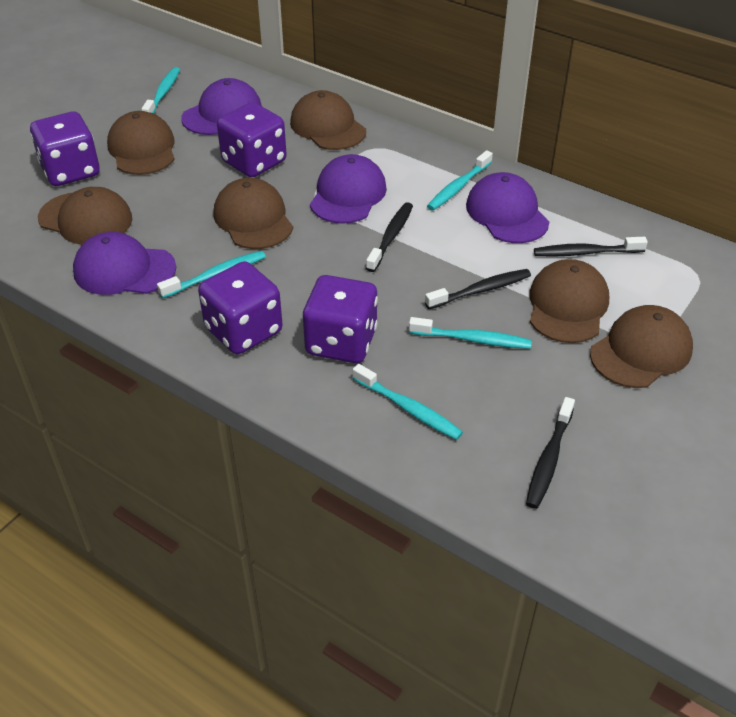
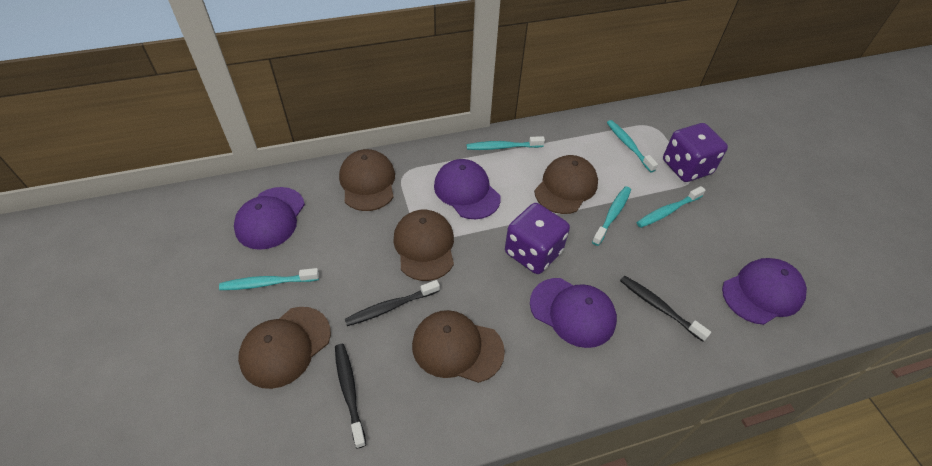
black toothbrush: [366,202,413,272] [425,269,531,309] [526,397,575,509] [534,237,648,257] = 4 -> [335,344,366,449] [345,280,440,326] [620,276,711,342] = 3
brown cap: [38,187,132,245] [107,111,175,175] [213,178,293,249] [290,90,366,150] [529,259,609,343] [590,305,693,388] = 6 -> [238,307,331,389] [339,149,395,211] [393,210,454,281] [412,310,505,383] [534,155,598,214] = 5
purple dice: [30,111,100,186] [198,261,283,354] [217,102,287,177] [303,275,378,363] = 4 -> [505,203,570,274] [663,123,728,182] = 2

